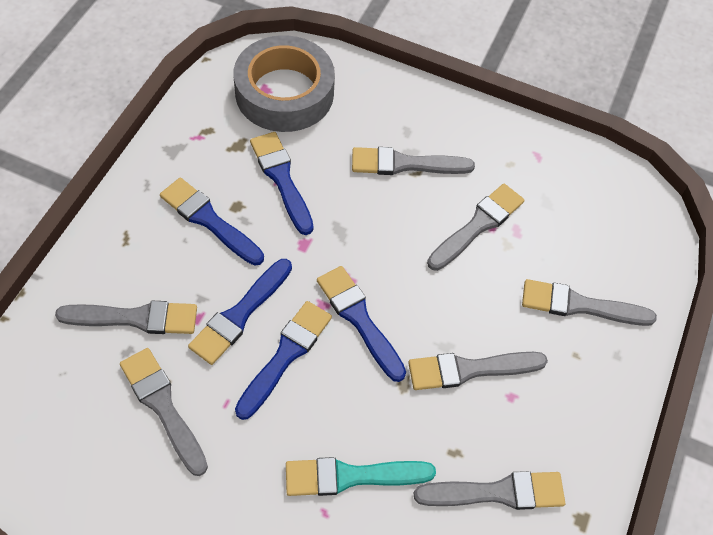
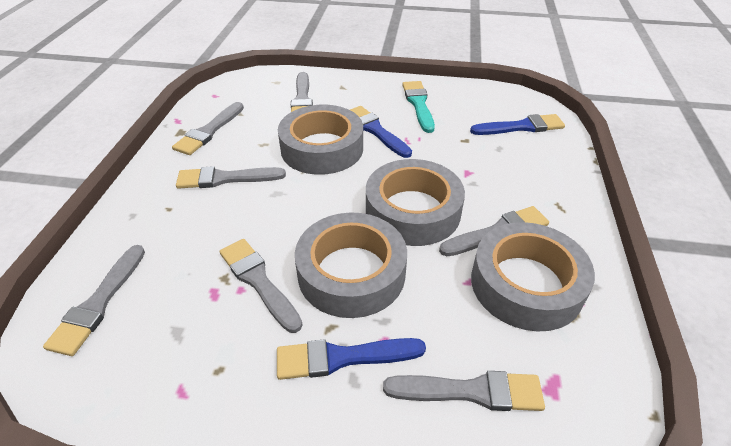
blue brush: [160,178,264,266] [188,259,292,365] [235,301,332,420] [250,132,314,235] [317,266,406,382] = 5 -> [277,338,426,380] [350,106,412,158] [470,114,565,135] = 3
grey tape: [234,35,335,132] = 1 -> [278,105,363,175] [295,213,407,318] [366,159,465,246] [471,222,595,332] = 4

